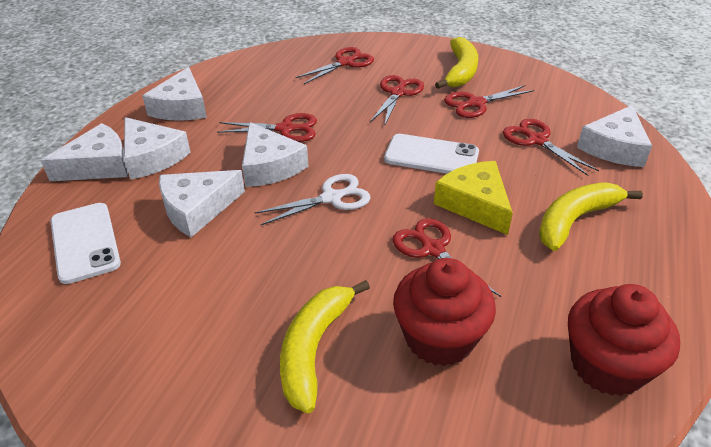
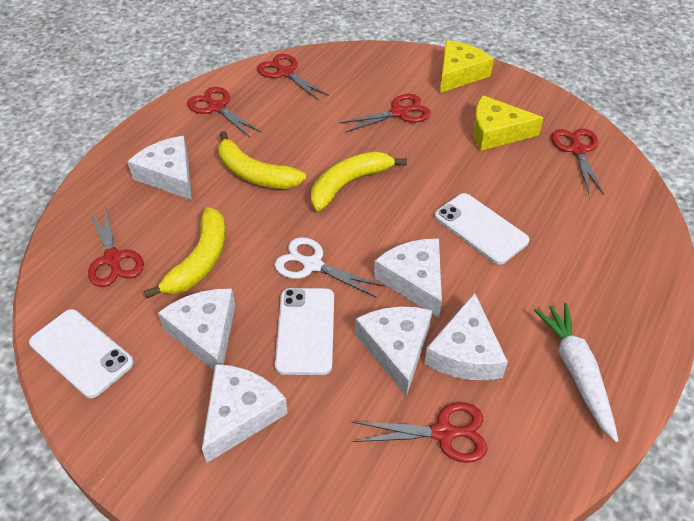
red cupcake: [393,258,496,366] [568,284,680,396] = 2 -> none = 0
white carrot: none = 0 -> [534,303,619,442] = 1
white phone: [51,203,121,284] [384,134,479,174] = 2 -> [29,309,134,398] [275,288,334,375] [434,193,529,265] = 3
yellow cheese: [434,161,513,235] = 1 -> [440,40,494,93] [473,95,543,151] = 2

